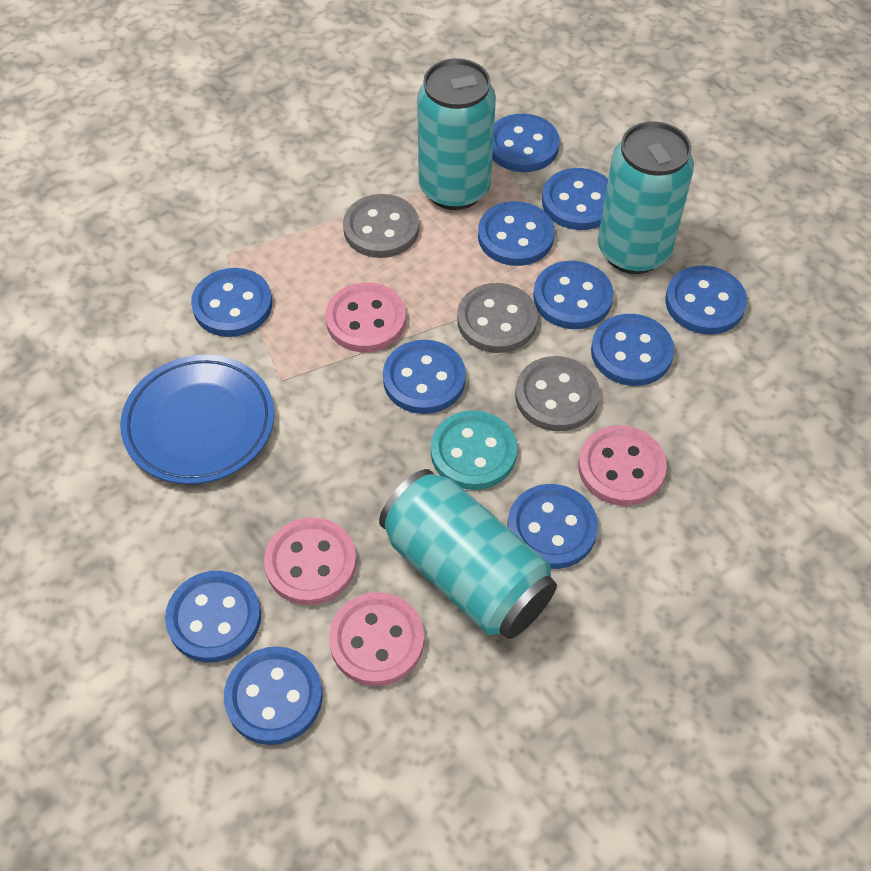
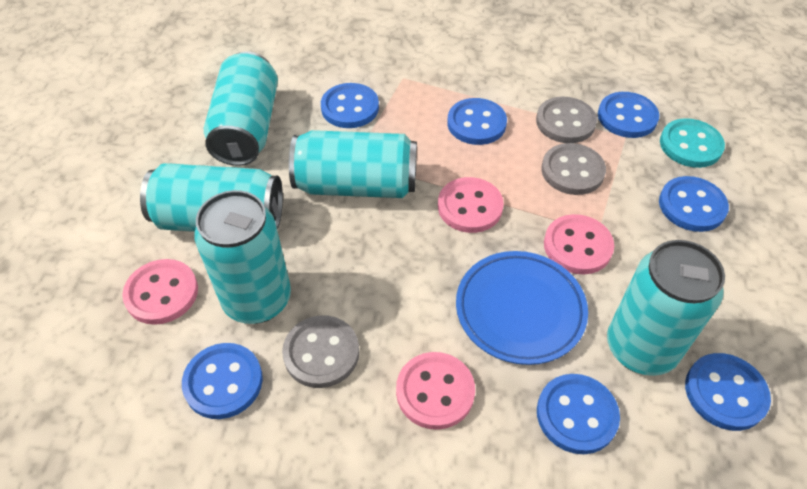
blue button: [165,571,261,662] [191,268,272,337] [224,646,323,745] [383,340,466,414] [478,201,555,266] [492,114,560,172] [507,484,598,569] [533,261,613,329] [542,168,608,230] [591,314,674,386] [665,266,747,335] = 11 -> [182,343,263,419] [321,83,379,128] [447,98,507,145] [537,374,620,454] [598,92,659,138] [659,176,729,232] [685,353,771,431] = 7
turquoise can: [379,469,557,639] [417,58,496,210] [598,121,694,274] = 3 -> [140,163,283,232] [194,190,291,324] [204,52,278,166] [289,130,417,198] [607,240,725,376] = 5

